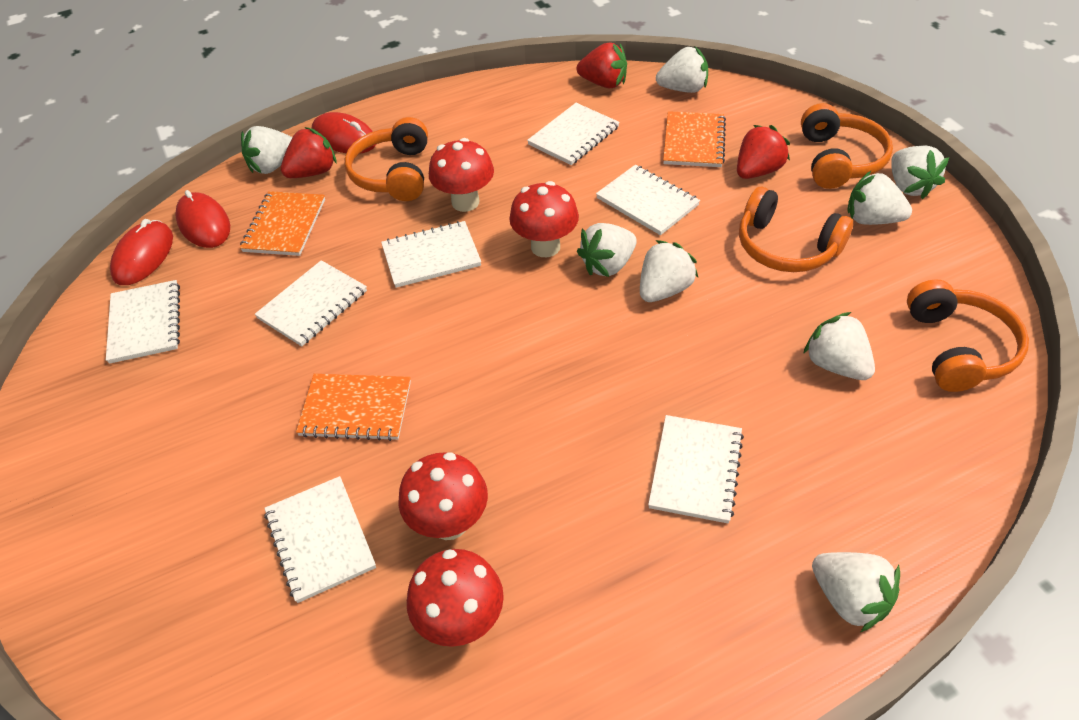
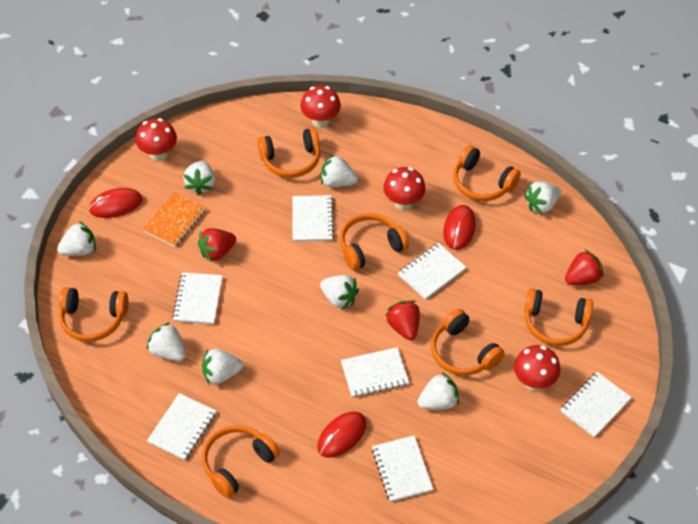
orange headphones: [345,117,428,201] [739,187,853,272] [801,103,893,189] [907,280,1029,392] = 4 -> [59,287,128,342] [202,425,280,498] [257,128,320,178] [340,213,409,270] [431,309,505,375] [453,145,521,201] [524,288,593,346] = 7
orange notebook: [240,191,325,256] [296,374,411,441] [663,111,726,167] = 3 -> [143,192,206,247] = 1

